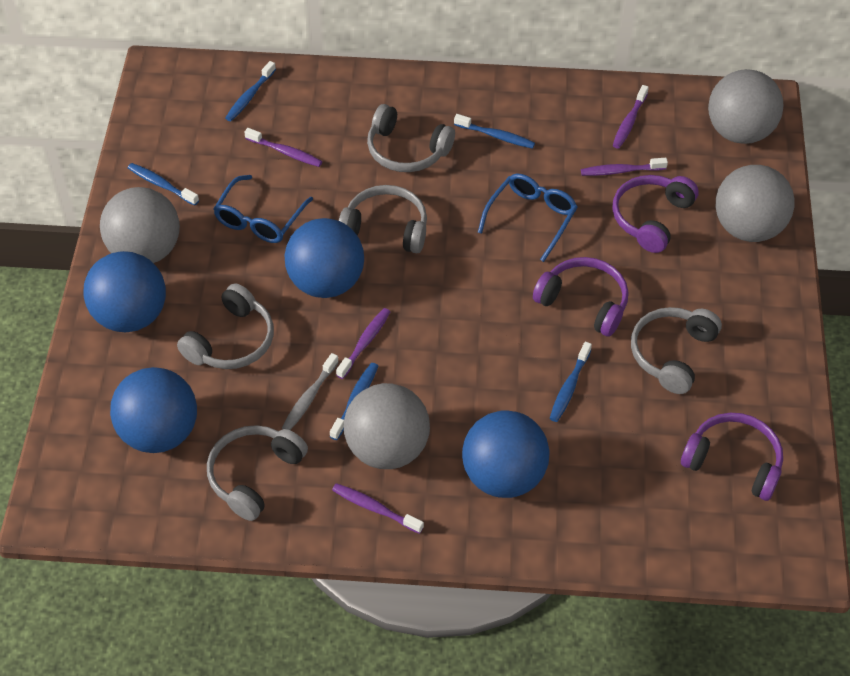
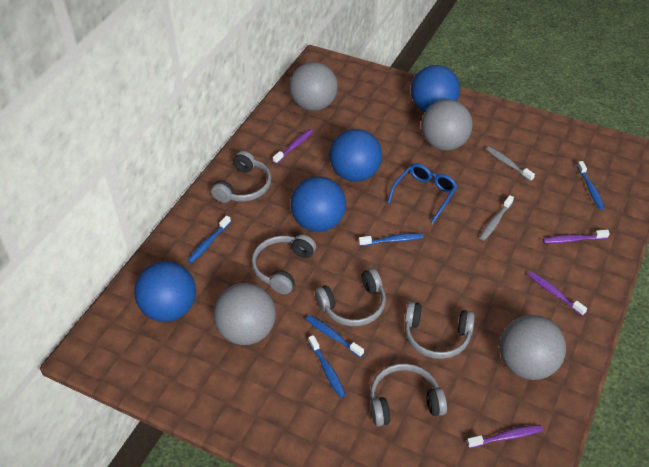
blue glasses: [213,175,313,243] [478,173,578,262] = 2 -> [387,163,458,223] = 1
grey toothbrush: [282,353,339,430] = 1 -> [479,195,514,241] [486,147,535,181] = 2
purple headphones: [533,257,629,337] [612,175,699,253] [681,413,783,501] = 3 -> none = 0
purple toothbrush: [244,128,323,167] [332,483,424,534] [336,308,390,379] [581,158,668,176] [613,85,649,149] = 5 -> [273,129,313,164] [467,425,543,448] [528,271,587,316] [543,230,610,243] = 4

